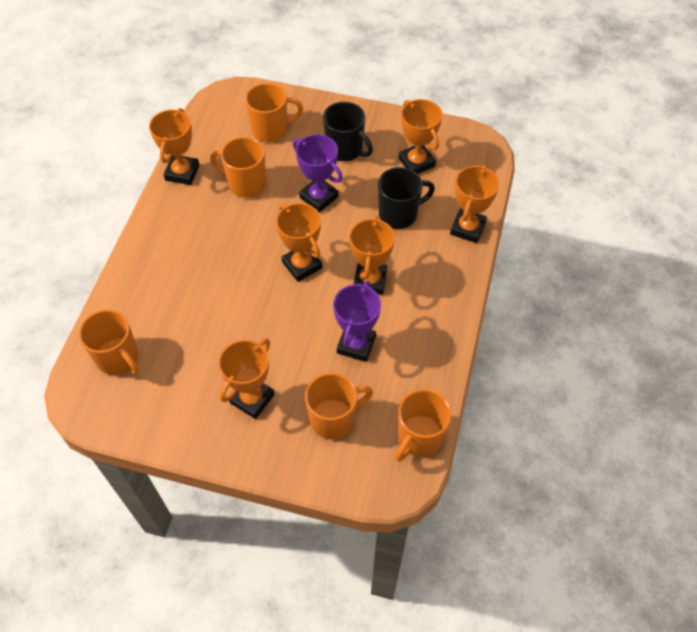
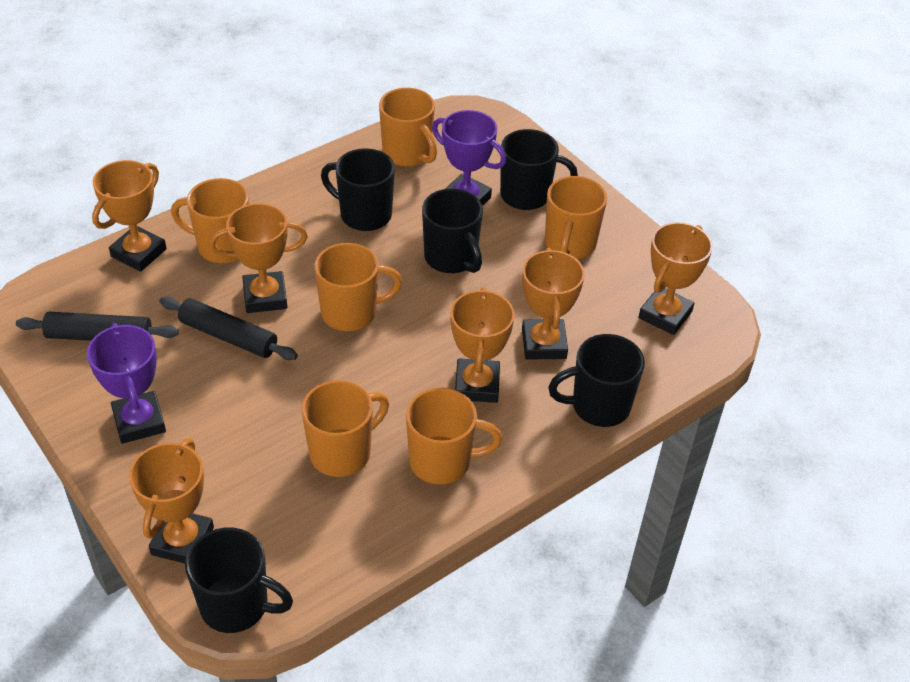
black mug: [323,102,373,161] [378,167,435,229] = 2 -> [185,527,293,633] [321,148,395,231] [422,189,483,273] [500,129,578,210] [548,334,645,427] = 5
black rolling pin: none = 0 -> [16,312,179,341] [159,297,298,360] = 2
orange mug: [79,310,139,375] [210,137,266,198] [245,83,303,142] [305,373,373,439] [396,389,452,462] = 5 -> [171,178,249,263] [301,380,389,477] [314,243,402,331] [379,88,437,167] [406,388,502,484] [545,176,607,259] = 6

